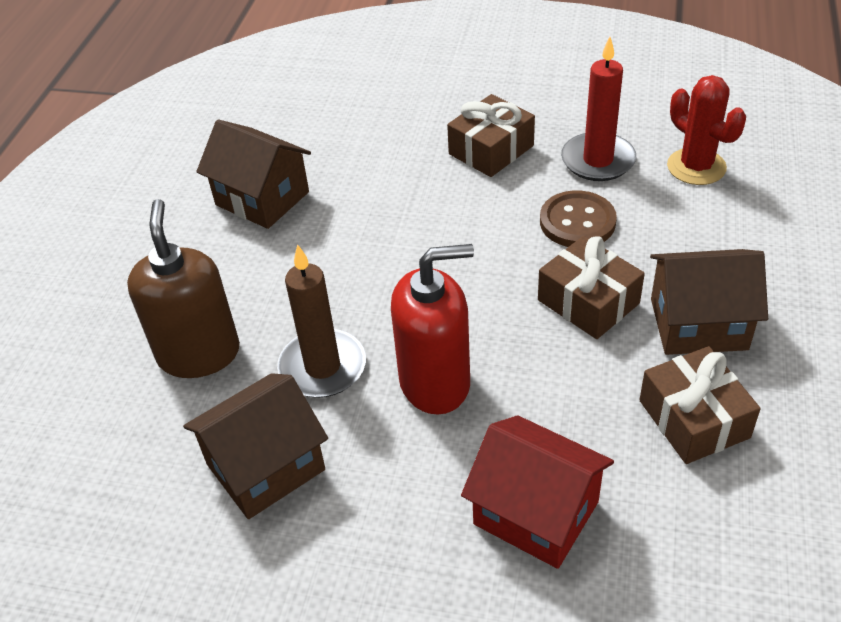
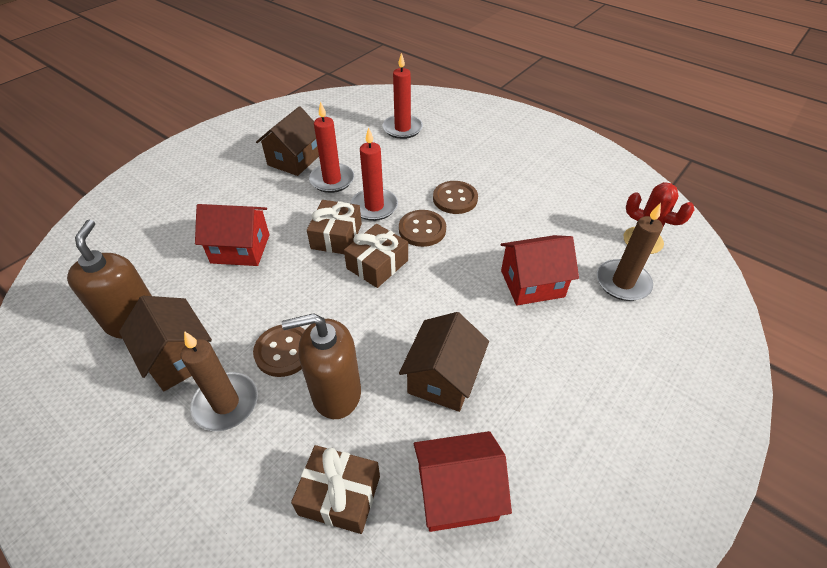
brown button: [540,190,617,247] = 1 -> [253,325,305,377] [399,210,446,247] [433,181,478,214] = 3
brown candle: [277,244,366,398] = 1 -> [181,331,258,431] [597,203,663,301] = 2
brown soap dispenser: [127,199,240,378] = 1 -> [67,220,152,339] [282,313,361,419] = 2
red candle: [561,37,636,181] = 1 -> [309,101,354,193] [350,127,398,221] [383,53,423,139] = 3
red house: [461,415,614,569] = 1 -> [195,204,270,266] [414,431,512,532] [501,235,579,305] = 3
red soap dispenser: [391,244,474,415] = 1 -> none = 0

